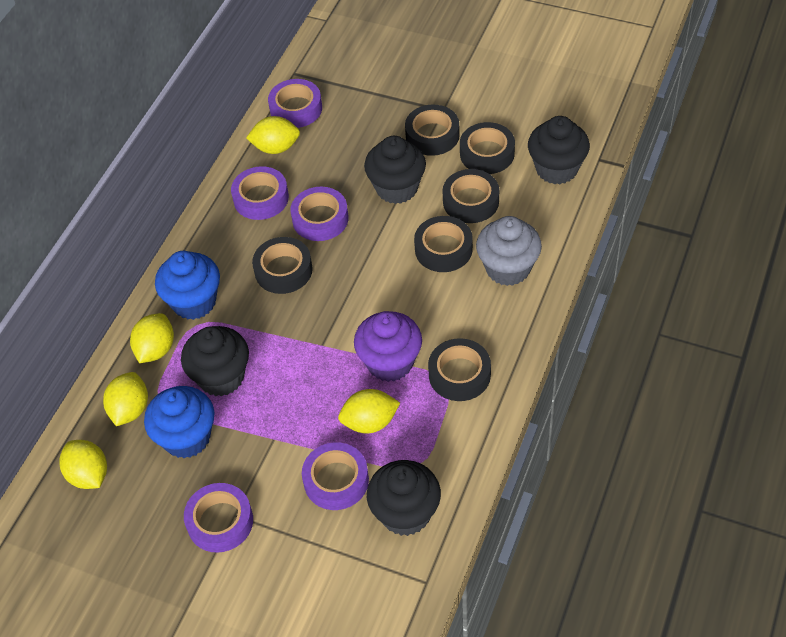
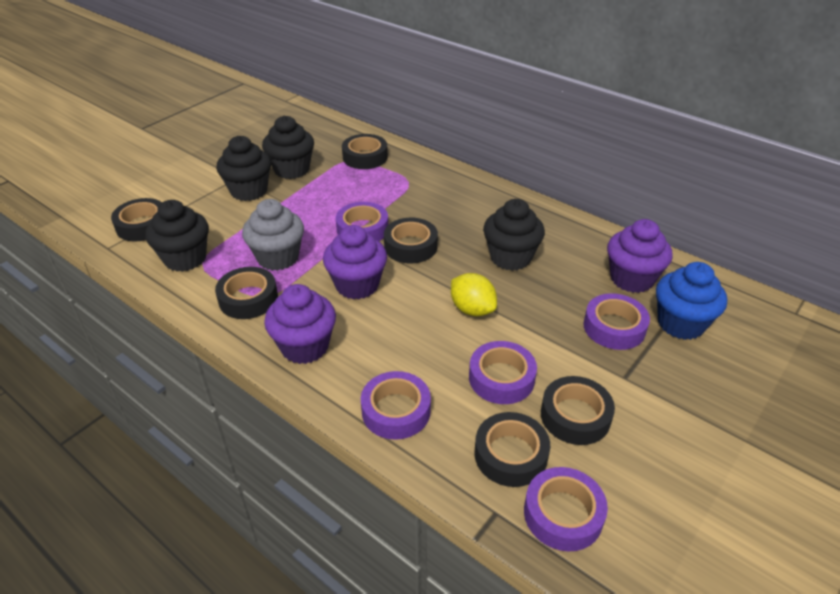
blue cupcake: [144,386,215,458] [155,251,220,320] = 2 -> [656,262,727,340] = 1
purple cupcake: [354,311,422,382] = 1 -> [264,284,336,364] [323,225,387,299] [607,219,673,293] = 3
yellow lemon: [59,440,107,489] [103,372,148,426] [130,313,174,363] [246,116,300,154] [338,389,400,433] = 5 -> [451,273,497,316] = 1

